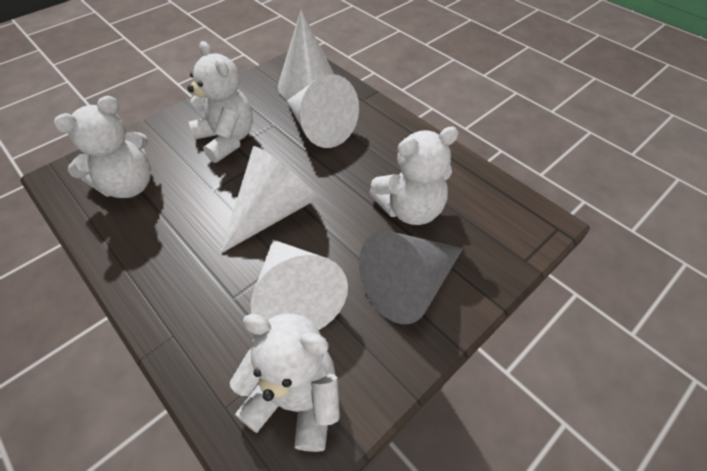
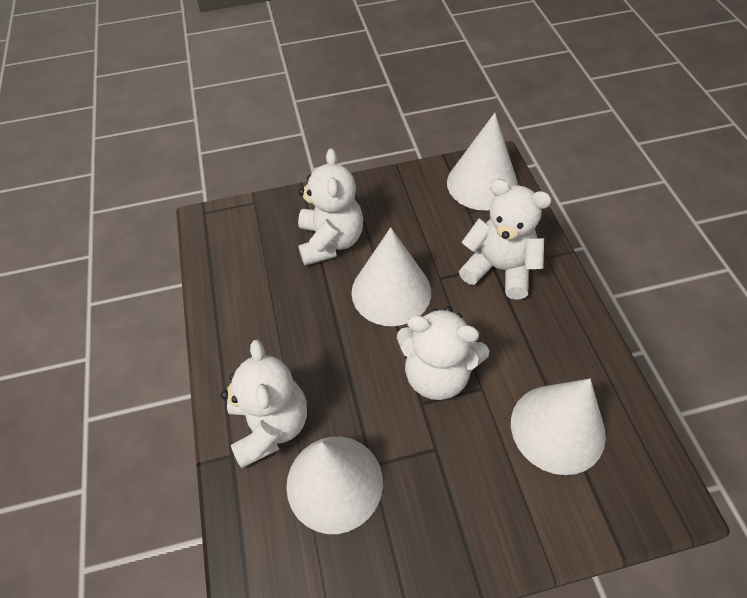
grey cone: [359,231,463,324] = 1 -> none = 0

